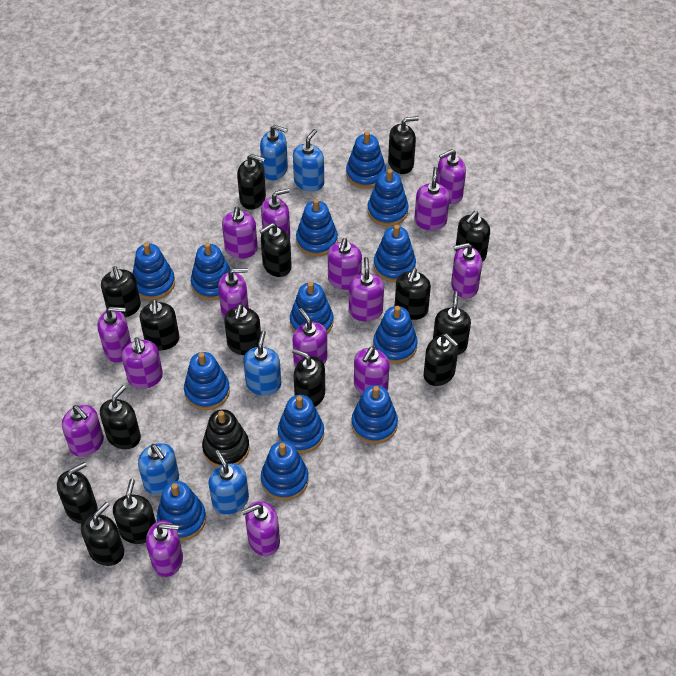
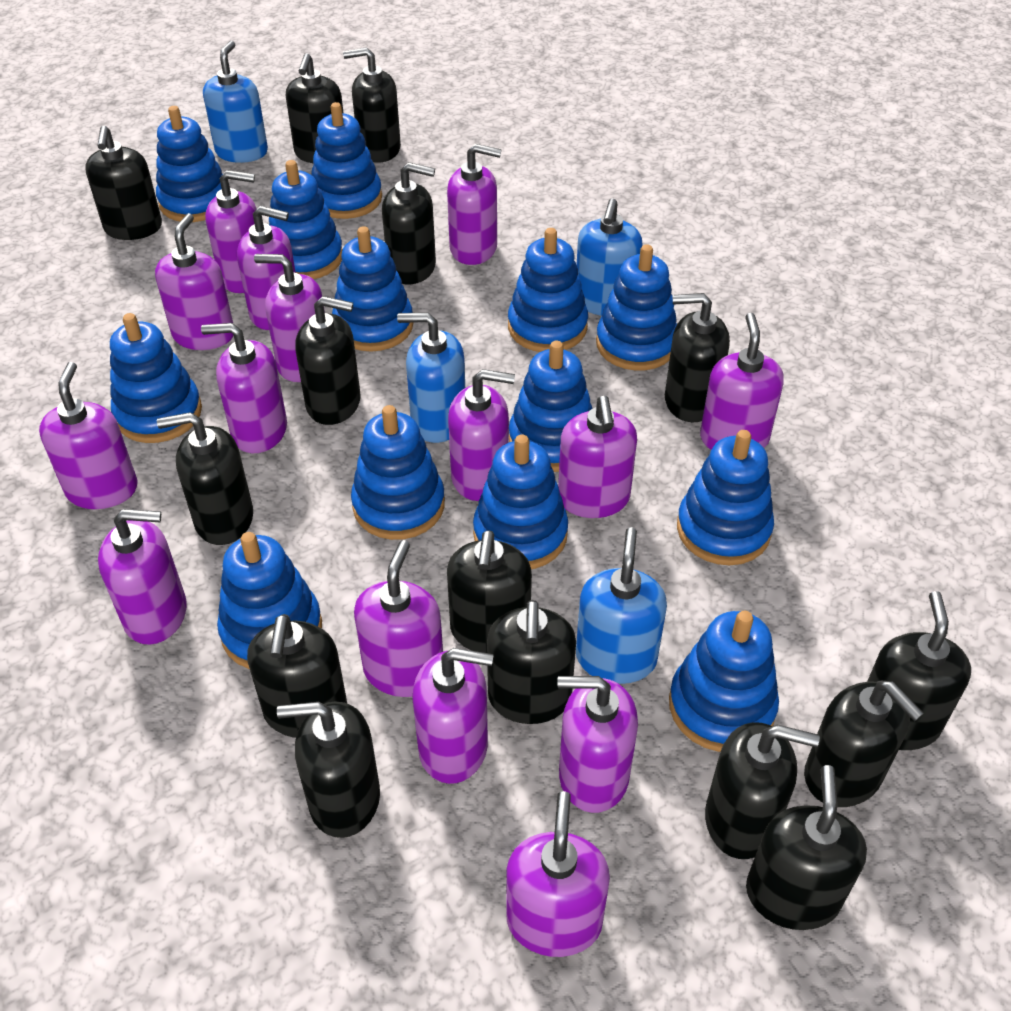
black stacking toy: [202,409,250,467] = 1 -> none = 0
blue soap dispenser: [138,443,179,495] [209,450,249,514] [243,331,281,396] [260,125,288,180] [293,129,324,191] = 5 -> [203,41,268,163] [397,312,465,443] [576,527,667,684] [577,198,642,316] = 4

